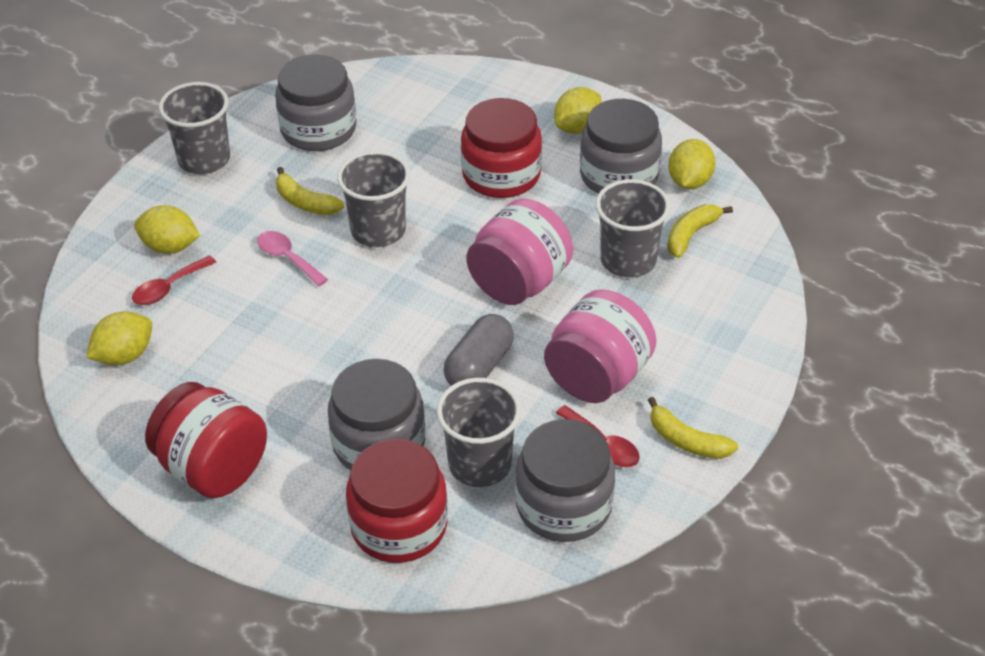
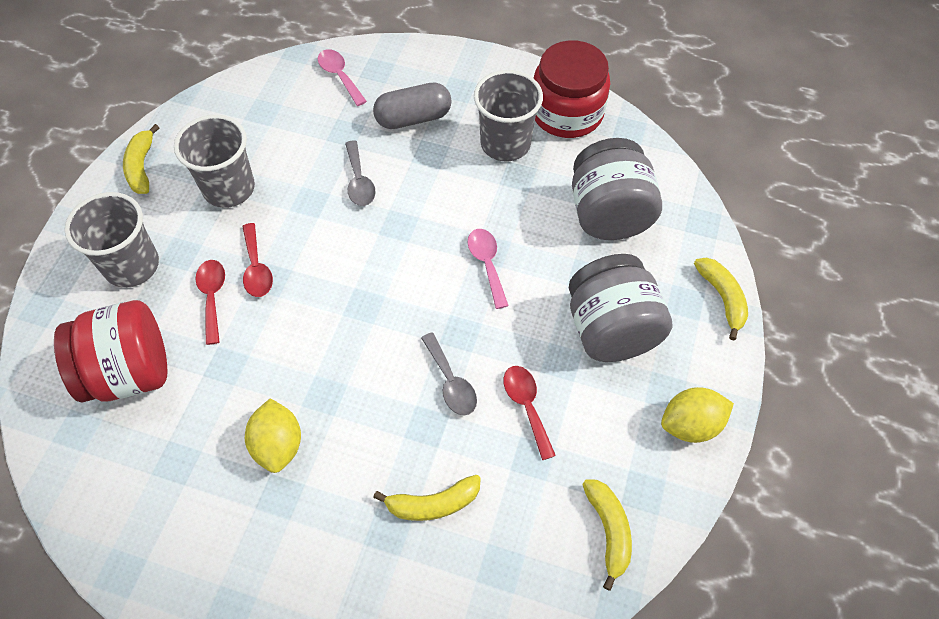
grey cup: [159,82,230,174] [337,151,410,247] [436,378,521,487] [596,179,670,278] = 4 -> [64,192,159,288] [174,115,255,208] [474,70,543,161] = 3
grey jar: [275,54,356,151] [328,359,425,470] [515,419,615,542] [580,99,662,194] = 4 -> [569,254,672,362] [572,138,662,240] = 2
grey spoon: none = 0 -> [345,141,376,206] [421,332,477,415] = 2
pink jar: [466,199,573,305] [544,289,656,403] = 2 -> none = 0
pink spoon: [257,231,328,286] = 1 -> [318,49,367,106] [468,229,509,309] = 2
red jar: [145,382,267,498] [346,439,448,563] [461,98,542,198] = 3 -> [54,300,168,402] [534,40,610,138] = 2
red spoon: [132,255,216,305] [556,405,640,467] = 2 -> [195,260,225,345] [242,223,273,297] [503,366,556,460] = 3
yellow banana: [276,167,344,215] [648,397,738,459] [667,204,733,258] = 3 -> [123,124,159,194] [373,475,481,521] [582,479,632,591] [694,258,748,341] = 4
yellow lemon: [86,311,152,365] [134,205,200,254] [554,87,602,134] [668,139,716,189] = 4 -> [245,398,301,473] [661,387,734,443] = 2

